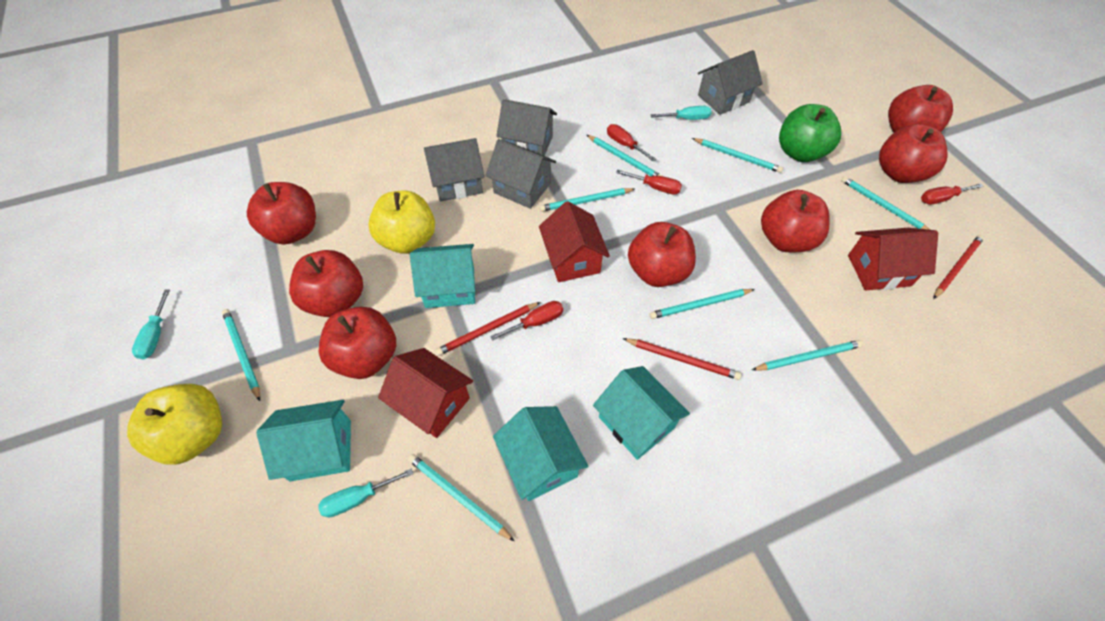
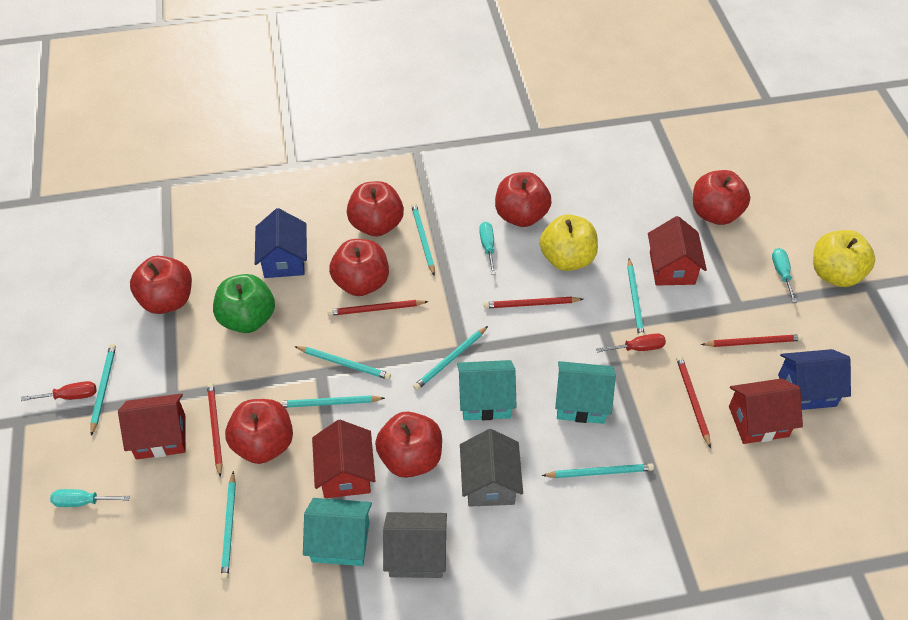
blue house: none = 0 -> [255,208,307,278] [778,349,851,410] = 2
grey house: [424,138,484,201] [485,139,556,209] [496,99,557,156] [698,50,763,115] = 4 -> [383,512,447,578] [460,429,523,507] = 2
red house: [378,348,473,438] [539,201,610,282] [848,228,938,290] = 3 -> [118,393,186,459] [312,420,375,498] [648,216,707,286] [729,378,803,444] = 4
red pencil: [435,302,540,356] [623,338,741,380] [933,235,984,299] = 3 -> [207,383,223,477] [328,300,428,316] [484,297,583,308] [676,356,711,448] [701,334,803,347] = 5
red screwdriver: [490,301,563,341] [607,124,656,161] [616,170,682,195] [921,183,984,204] = 4 -> [21,381,97,401] [596,333,666,352] = 2
turquoise house: [256,400,351,481] [410,244,475,308] [493,406,588,501] [593,366,690,460] = 4 -> [303,498,372,566] [457,360,517,420] [555,361,616,424] = 3

